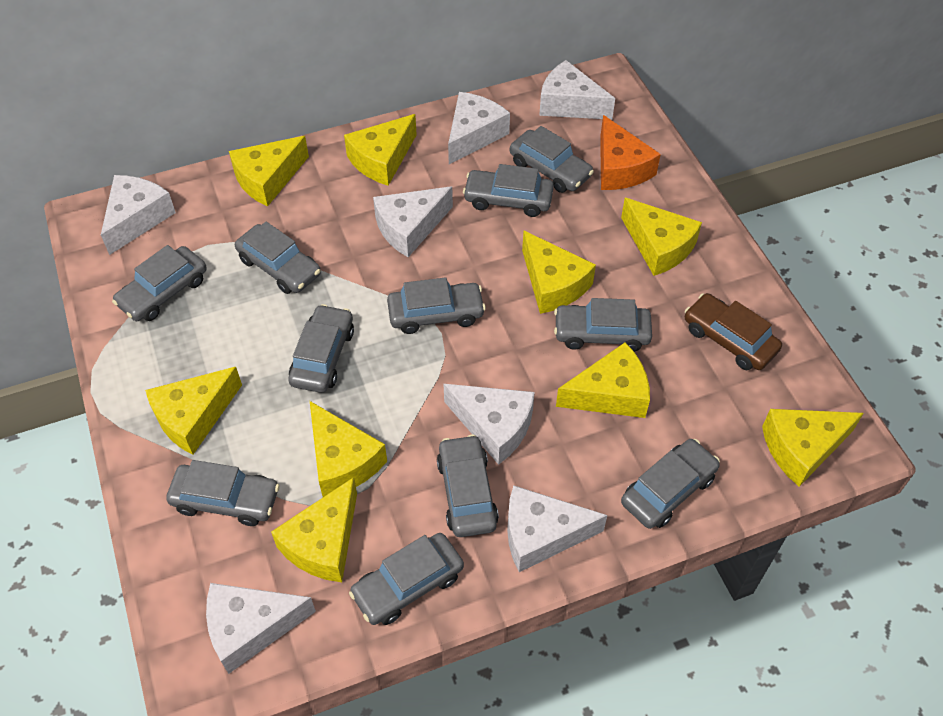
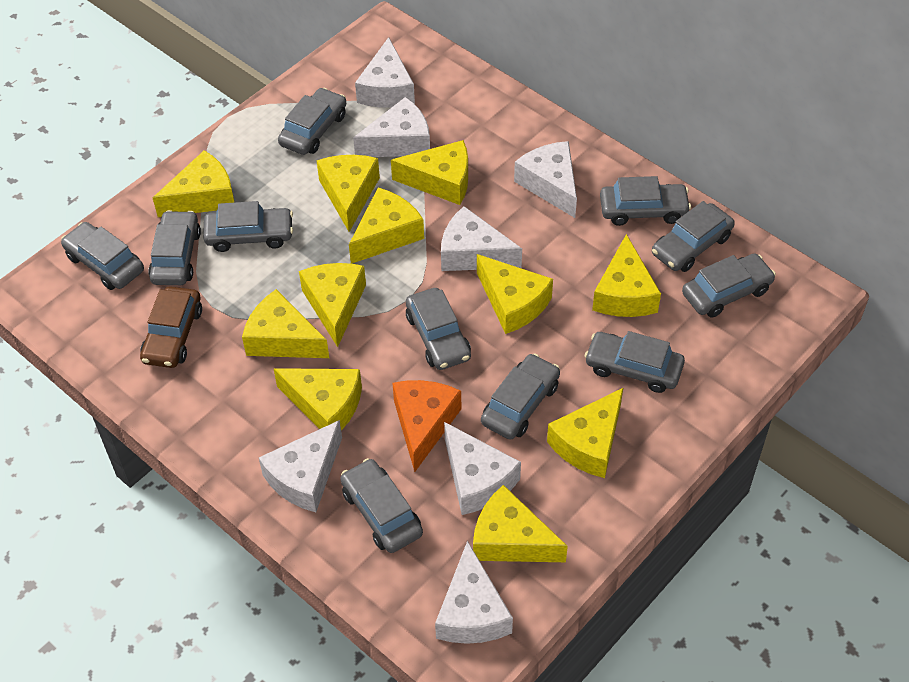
yellow cheese: [145,367,242,455] [229,136,309,206] [271,477,357,582] [310,401,387,497] [344,114,417,186] [522,231,596,314] [556,342,650,418] [621,198,702,276] [762,409,864,487] = 9 -> [153,150,235,217] [242,289,329,358] [273,368,362,431] [299,263,366,347] [316,155,380,232] [349,187,424,264] [391,140,468,205] [473,485,568,562] [477,254,553,334] [547,388,623,478] [592,234,661,317] = 11

